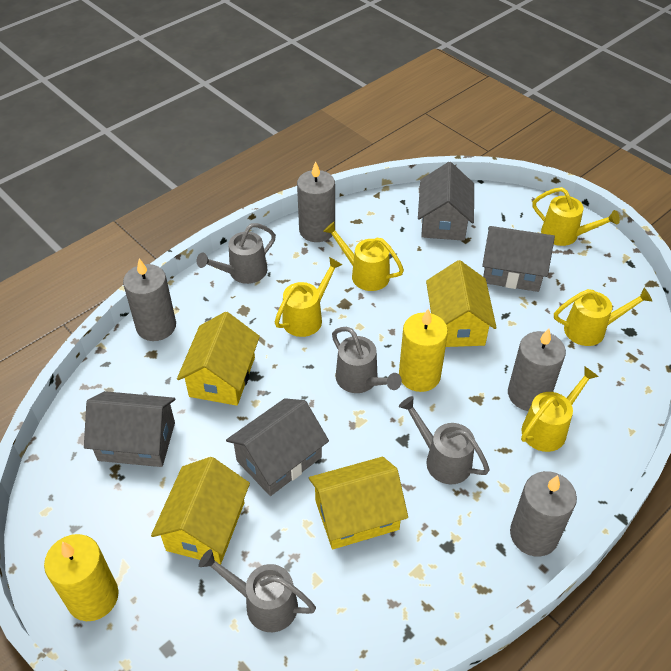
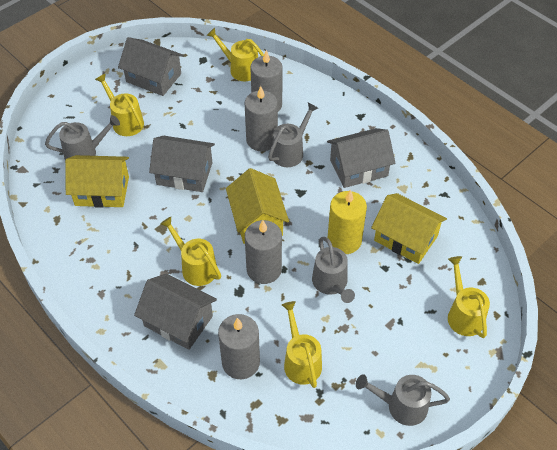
yellow candle: [44,534,119,621] [399,309,448,392] = 2 -> [328,190,367,254] = 1
yellow house: [151,457,250,565] [177,312,260,406] [309,457,408,549] [426,260,497,347] = 4 -> [65,155,129,208] [226,168,289,244] [371,193,447,264] = 3

